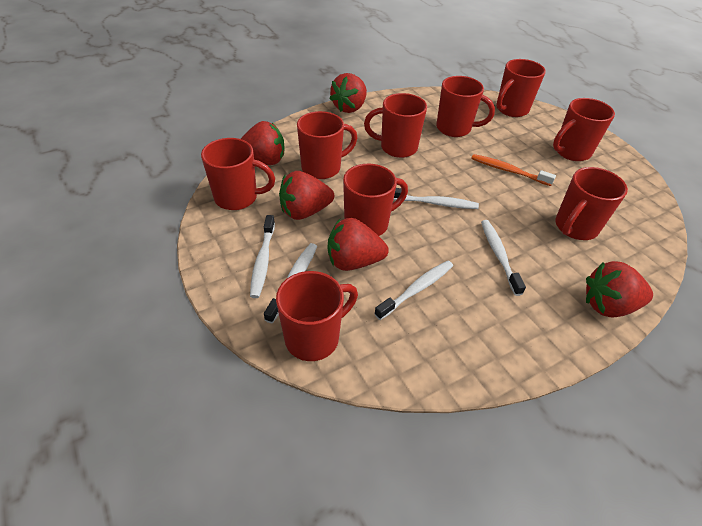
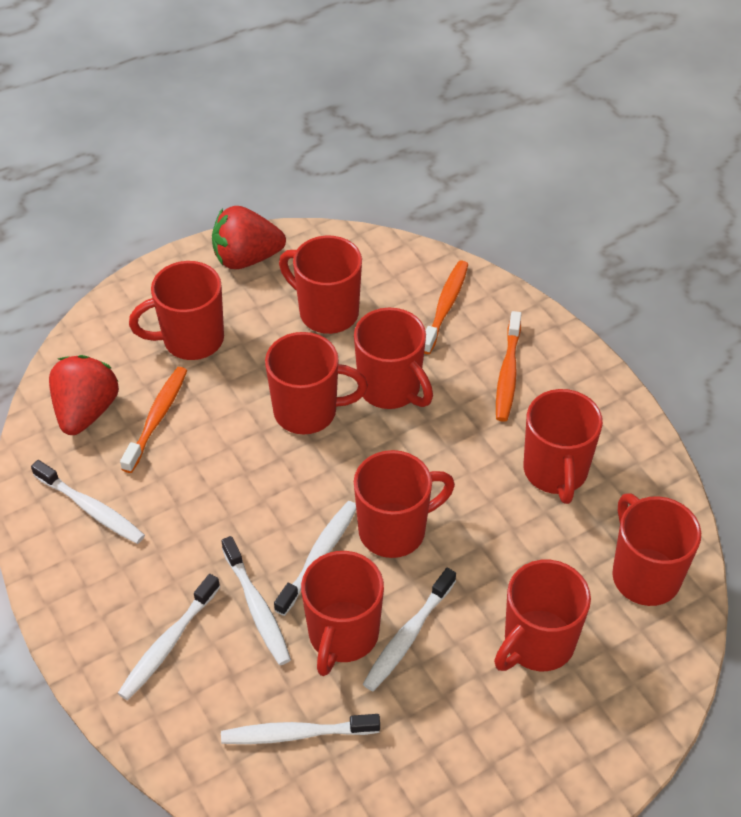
orange toothbrush: [471,154,556,186] = 1 -> [120,367,187,473] [424,260,468,354] [496,311,522,422] = 3
red strawberry: [241,121,285,165] [279,171,334,220] [328,218,389,271] [329,73,367,113] [586,261,653,318] = 5 -> [49,355,119,435] [212,206,286,269] = 2
white toothbrush: [250,215,275,298] [264,243,317,323] [374,260,453,320] [394,188,479,209] [481,220,526,296] = 5 -> [31,460,145,544] [118,574,220,700] [221,536,291,665] [221,714,380,744] [274,501,356,616] [363,568,456,691] = 6

